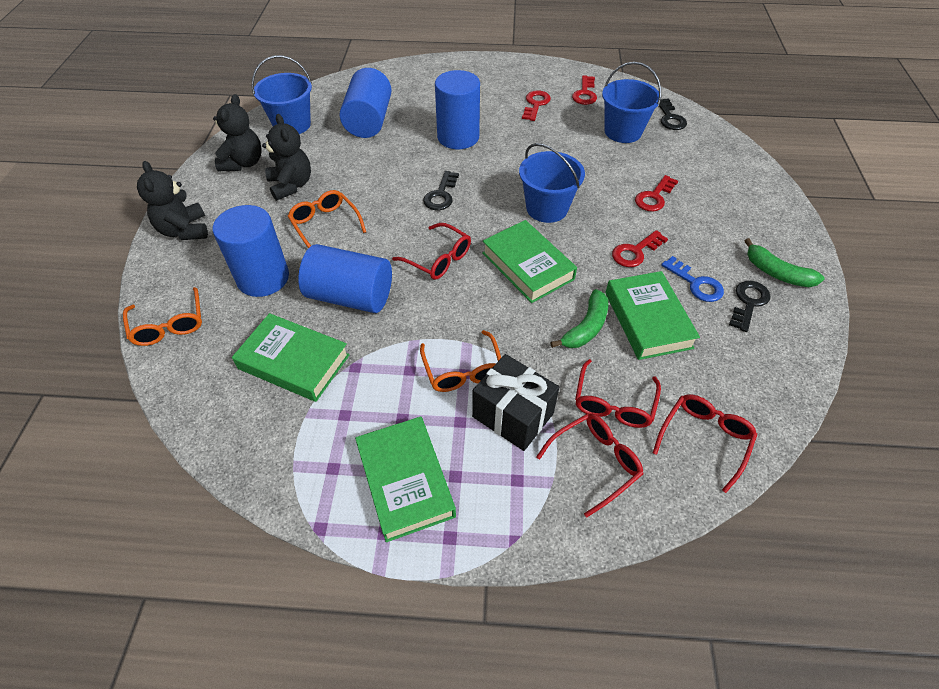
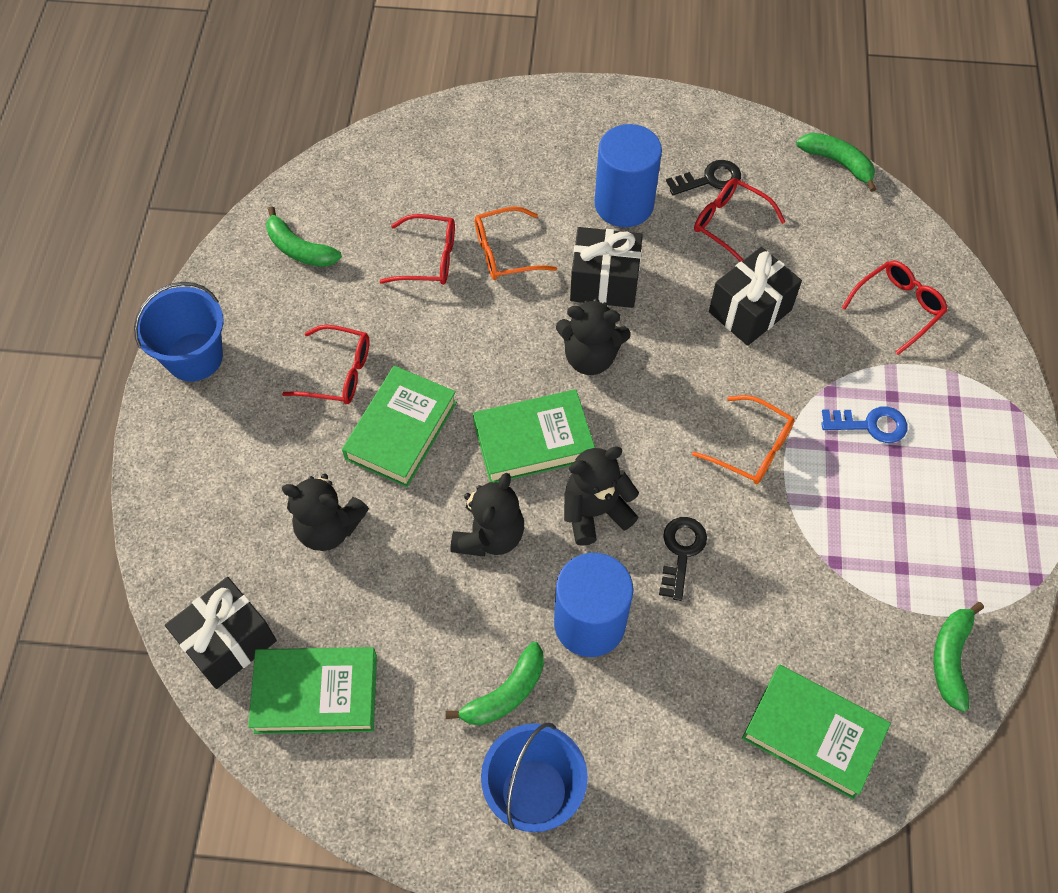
black gift: [472,354,559,451] = 1 -> [165,577,277,689] [570,227,643,308] [709,247,802,346] = 3
black key: [423,171,459,210] [659,98,687,130] [729,281,771,332] = 3 -> [659,517,707,601] [666,160,741,195] = 2
black teddy bear: [137,161,208,240] [213,94,262,171] [262,114,311,201] = 3 -> [282,474,369,551] [451,473,524,557] [556,298,631,375] [564,446,639,546] = 4
blue bucket: [252,55,312,134] [519,143,585,223] [602,62,661,143] = 3 -> [134,282,224,381] [481,723,588,832] = 2
blue cylinder: [213,205,289,297] [298,244,392,313] [340,68,392,138] [435,70,480,149] = 4 -> [554,553,633,657] [594,124,662,227] = 2
green banana: [550,289,608,348] [744,238,824,287] = 2 -> [266,206,342,267] [446,642,544,725] [796,133,876,192] [934,602,984,712] = 4
orange glasses: [123,287,202,346] [288,190,366,248] [420,330,501,392] = 3 -> [475,206,557,280] [692,395,795,484] = 2
red key: [522,91,551,121] [572,75,597,105] [612,230,668,267] [635,175,678,211] = 4 -> none = 0

